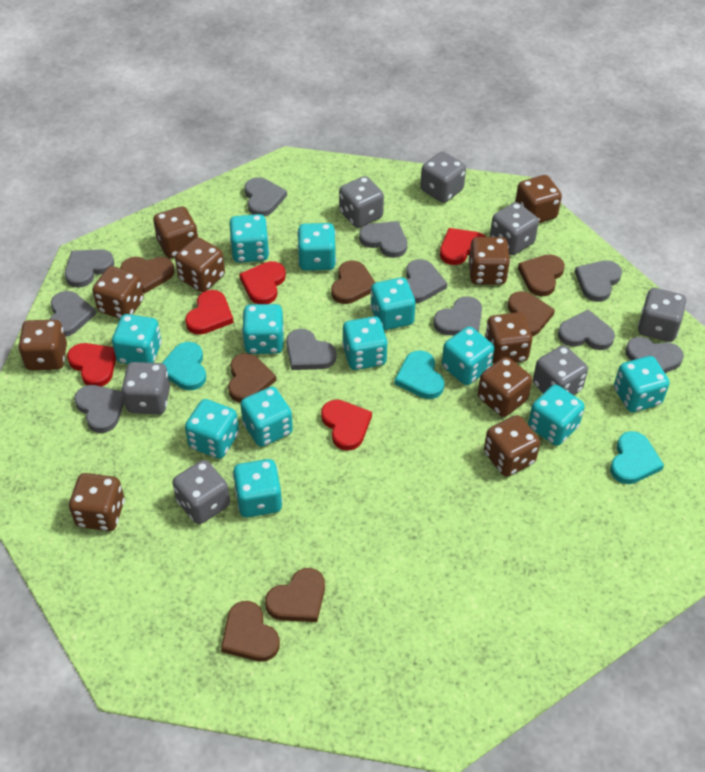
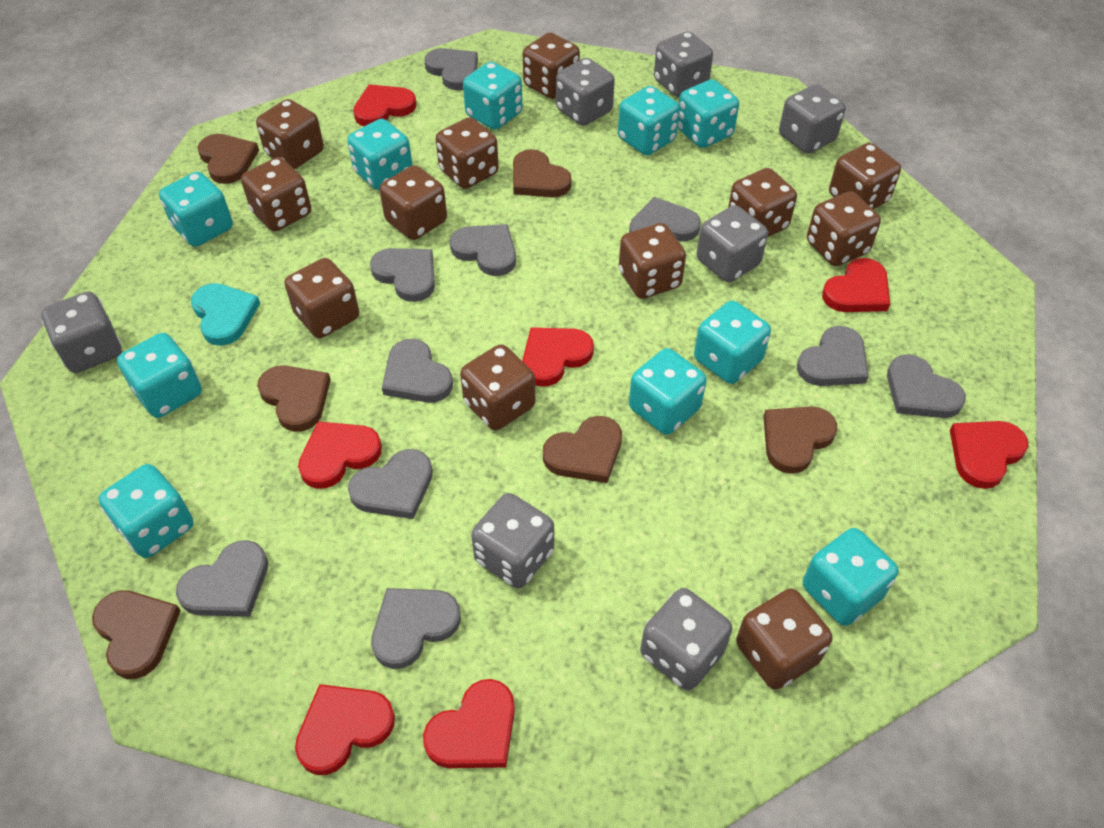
brown dice: [18,320,67,370] [69,473,125,531] [92,266,144,319] [153,206,198,259] [175,237,225,292] [468,237,510,285] [478,357,532,417] [484,415,540,477] [485,312,532,364] [515,175,562,223] = 10 -> [241,157,311,231] [256,99,324,169] [285,258,359,338] [379,165,447,240] [436,117,499,189] [460,344,535,430] [523,33,580,99] [619,223,686,299] [728,168,797,237] [736,588,832,690] [807,191,881,266] [829,143,901,209] = 12
brown heart: [120,257,174,294] [221,601,280,662] [228,353,276,403] [265,568,325,622] [331,260,376,304] [508,291,555,337] [518,254,565,297] = 7 -> [92,590,181,679] [198,134,259,184] [257,365,331,432] [513,149,572,197] [543,416,622,483] [763,406,837,474] = 6
grey heart: [50,291,96,337] [65,249,114,288] [74,385,125,433] [245,177,287,216] [286,329,336,370] [359,221,407,258] [406,259,447,303] [434,296,482,335] [558,310,615,350] [575,260,622,302] [625,337,684,373] = 11 -> [176,540,268,617] [348,449,433,519] [370,248,435,302] [371,588,461,669] [382,339,453,403] [425,48,478,90] [450,224,516,276] [629,197,701,241] [797,326,869,386] [887,354,966,418] = 10
red heart: [67,343,116,387] [185,290,234,335] [239,261,286,304] [321,400,372,450] [440,228,486,265] = 5 -> [295,684,395,775] [298,421,382,489] [353,84,416,126] [423,679,515,768] [522,327,594,387] [822,258,890,312] [950,421,1029,489] = 7
turquoise dice: [112,314,162,364] [185,399,239,459] [229,214,269,263] [233,459,283,518] [240,387,293,447] [242,304,284,354] [297,223,336,271] [342,316,388,370] [370,277,416,330] [442,327,495,385] [528,385,585,446] [614,356,670,412] = 12 -> [98,464,193,558] [117,333,202,418] [159,172,233,247] [347,119,413,190] [463,62,522,130] [618,86,680,156] [629,348,707,435] [678,79,739,148] [694,301,771,384] [803,528,899,626] = 10
turquoise heart: [162,342,206,390] [394,350,445,399] [610,431,664,484] = 3 -> [191,283,260,346] = 1

